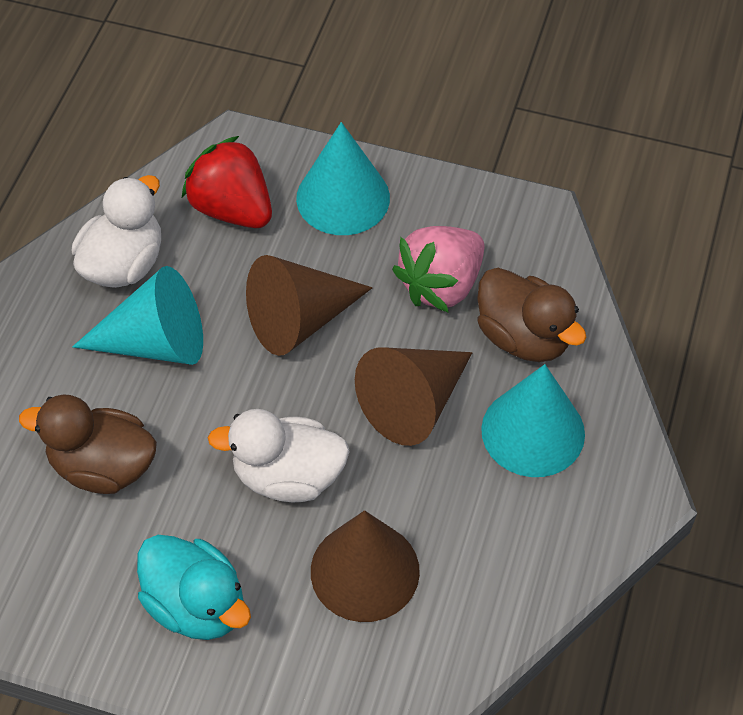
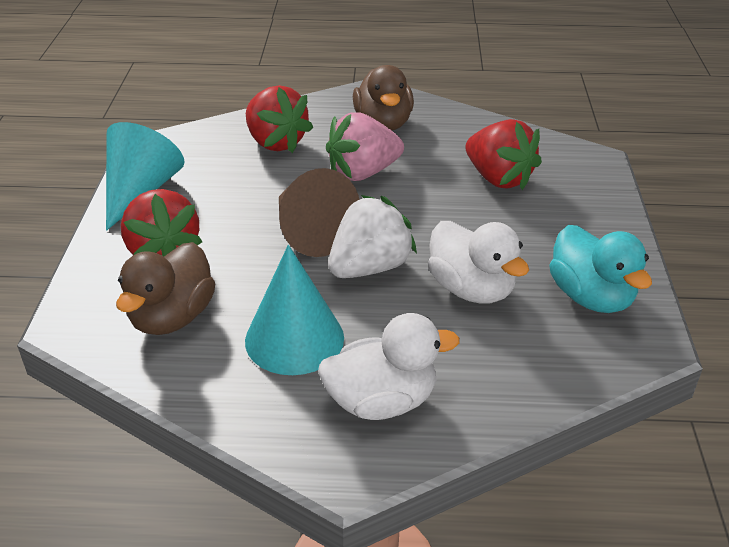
brown cone: [246,255,373,356] [311,510,420,622] [355,347,472,446] = 3 -> [279,168,359,257] = 1
red strawberry: [181,136,272,228] = 1 -> [121,189,202,256] [246,85,313,153] [466,119,542,190] = 3
turquoise cone: [72,266,203,365] [296,122,390,235] [481,364,585,477] = 3 -> [106,122,185,231] [245,245,344,375] = 2
white strawberry: none = 0 -> [328,195,417,278] = 1

